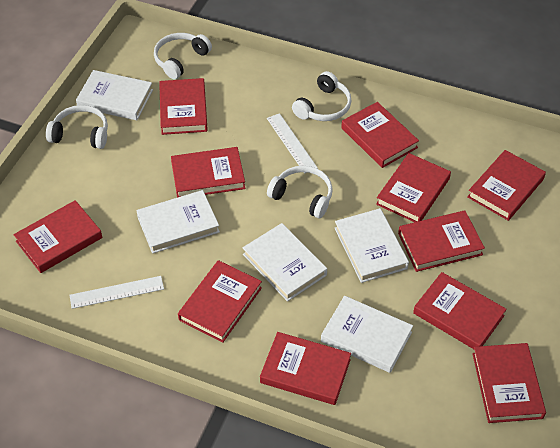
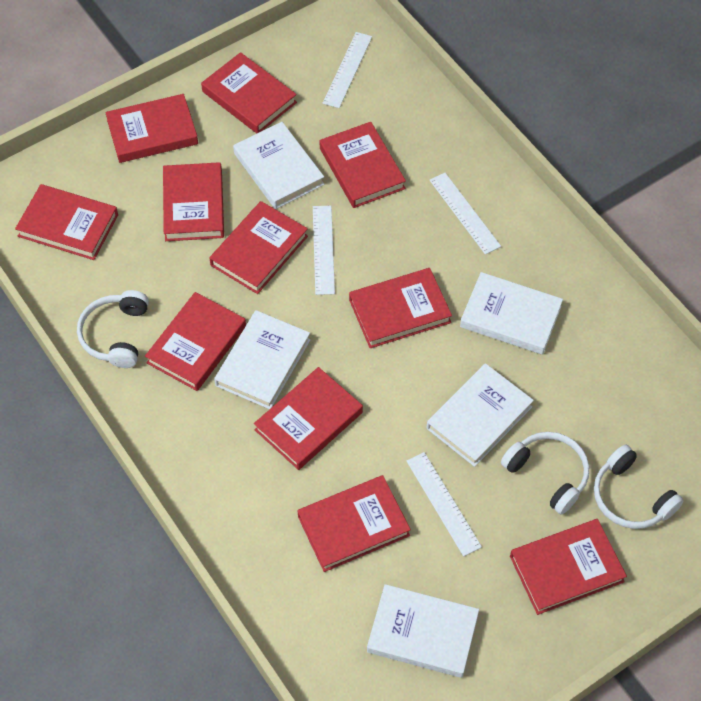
white headphones: [46,105,108,149] [154,33,212,79] [267,166,333,218] [292,71,351,121] = 4 -> [77,290,149,368] [501,432,589,514] [594,445,684,529] = 3
white ruler: [69,276,164,309] [267,113,318,174] = 2 -> [313,206,335,295] [323,32,372,108] [407,452,482,556] [430,173,501,255] = 4

